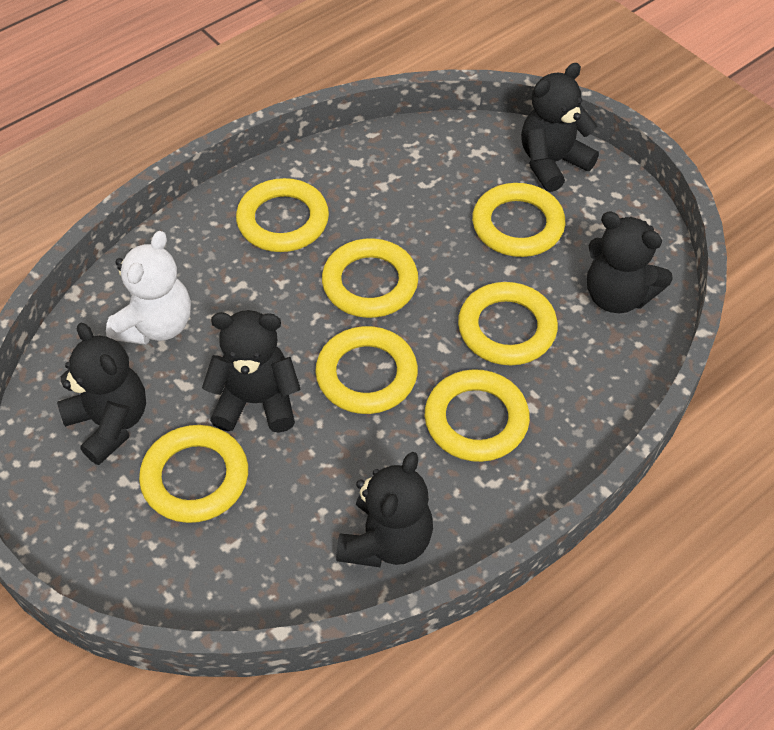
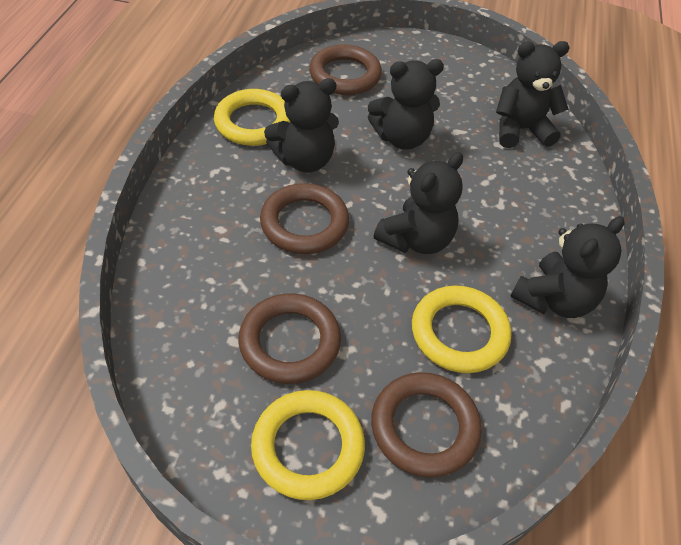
brown ring: none = 0 -> [238,293,341,384] [260,183,349,254] [309,45,382,95] [371,372,482,478] = 4
white teddy bear: [106,231,191,345] = 1 -> none = 0
yellow ring: [139,425,248,523] [236,178,329,252] [315,326,418,414] [322,238,418,318] [425,369,530,462] [458,282,558,365] [472,183,565,257] = 7 -> [214,89,290,146] [251,390,365,500] [412,285,511,373] = 3

